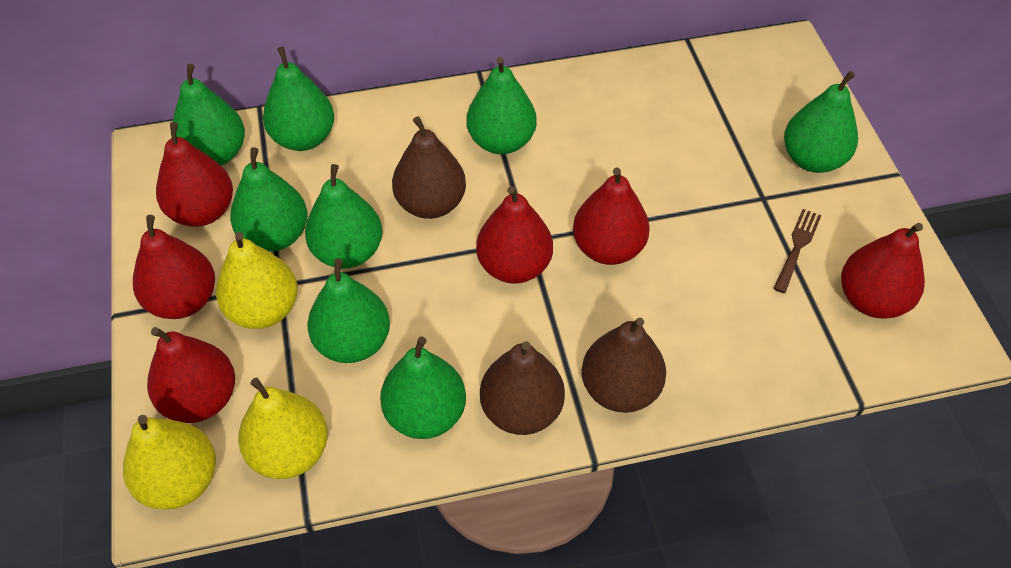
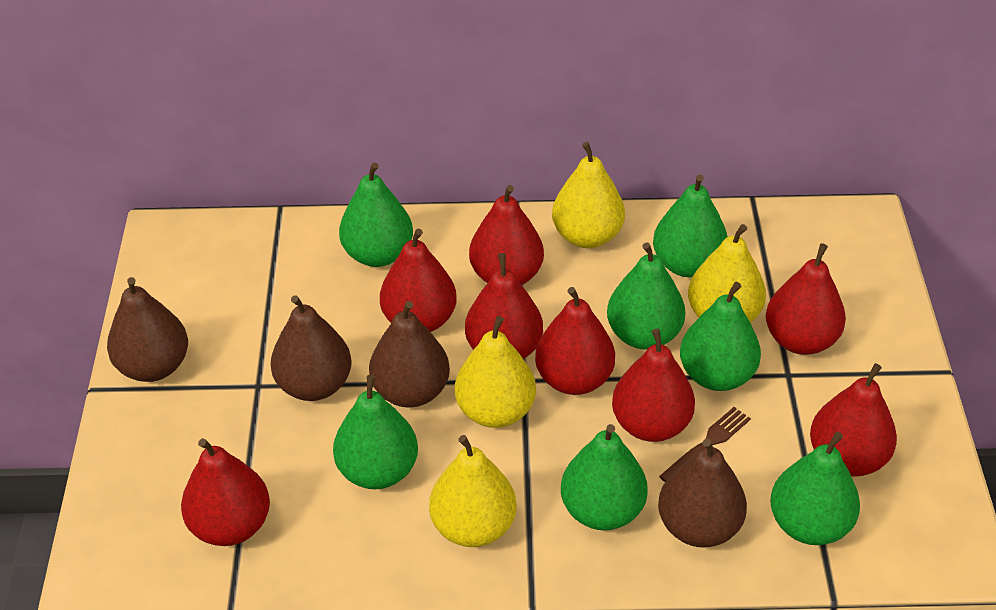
brown pear: [392,116,466,219] [480,341,565,435] [582,318,666,413] = 3 -> [107,277,188,382] [271,295,351,401] [369,301,450,407] [658,439,747,548] = 4
green pear: [171,64,245,165] [230,147,308,252] [263,47,334,151] [305,164,383,269] [307,258,390,363] [380,337,466,439] [467,57,537,154] [784,71,858,173] = 8 -> [333,375,418,489] [339,162,413,267] [561,424,648,531] [607,243,685,350] [653,174,728,277] [680,282,761,391] [770,432,860,545] = 7
red pear: [133,215,215,319] [147,327,235,423] [156,122,233,227] [476,186,553,284] [573,168,650,265] [841,223,925,319] = 6 -> [181,438,270,546] [380,229,457,332] [465,253,543,359] [469,185,544,285] [535,287,615,395] [612,329,695,442] [766,243,846,355] [810,363,897,477] = 8
yellow pear: [123,415,216,510] [216,232,298,329] [238,378,328,479] = 3 -> [429,435,516,547] [455,316,536,428] [552,142,625,248] [688,224,766,323] = 4

